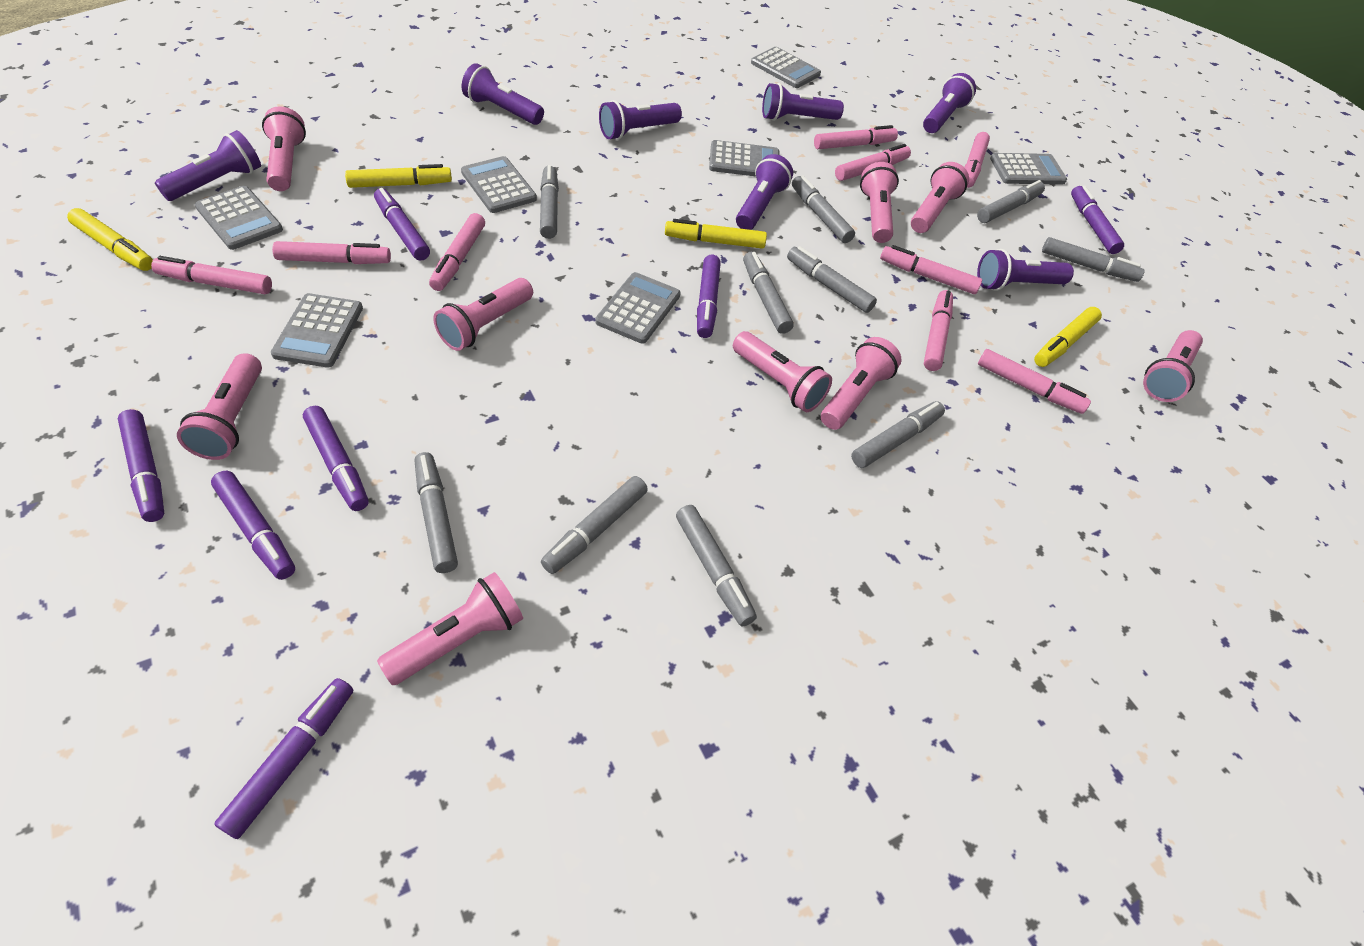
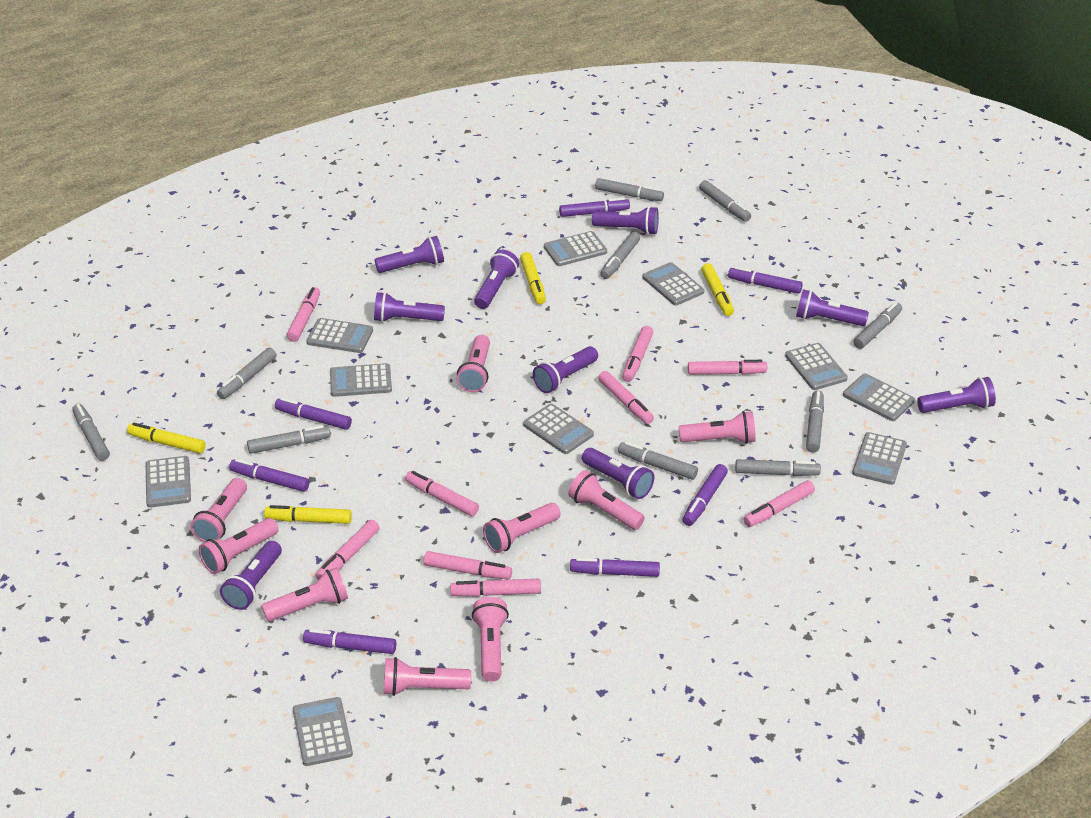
grey calculator: [195,186,283,250] [271,293,363,368] [461,156,537,213] [595,272,681,344] [709,140,779,176] [751,47,821,88] [990,153,1067,184] = 7 -> [145,456,191,508] [293,697,353,766] [306,318,373,353] [330,363,392,397] [523,404,594,454] [544,231,607,266] [642,262,704,306] [785,343,848,390] [843,373,915,421] [852,432,907,485] = 10
purple flashlight: [155,130,261,201] [462,63,544,125] [599,100,682,140] [736,154,793,230] [762,83,844,121] [923,73,976,133] [977,249,1074,291] = 7 -> [220,541,282,610] [374,292,445,322] [375,236,444,273] [474,250,519,309] [533,346,598,393] [582,448,654,499] [592,206,659,235] [796,289,869,326] [917,377,996,413] = 9

